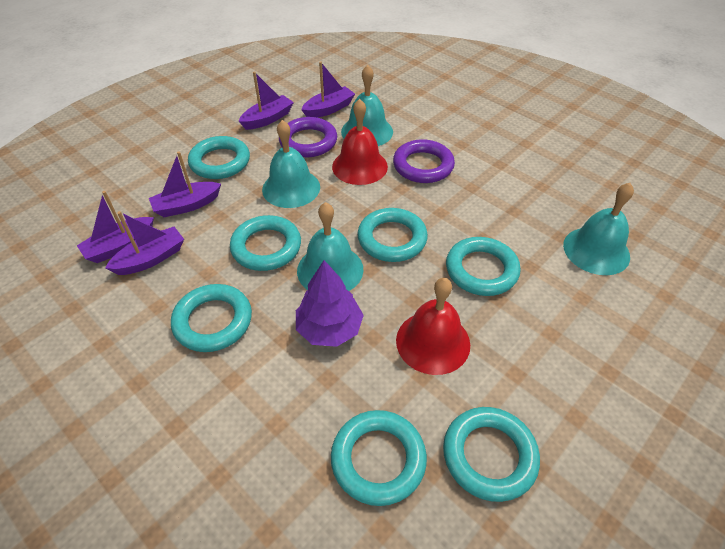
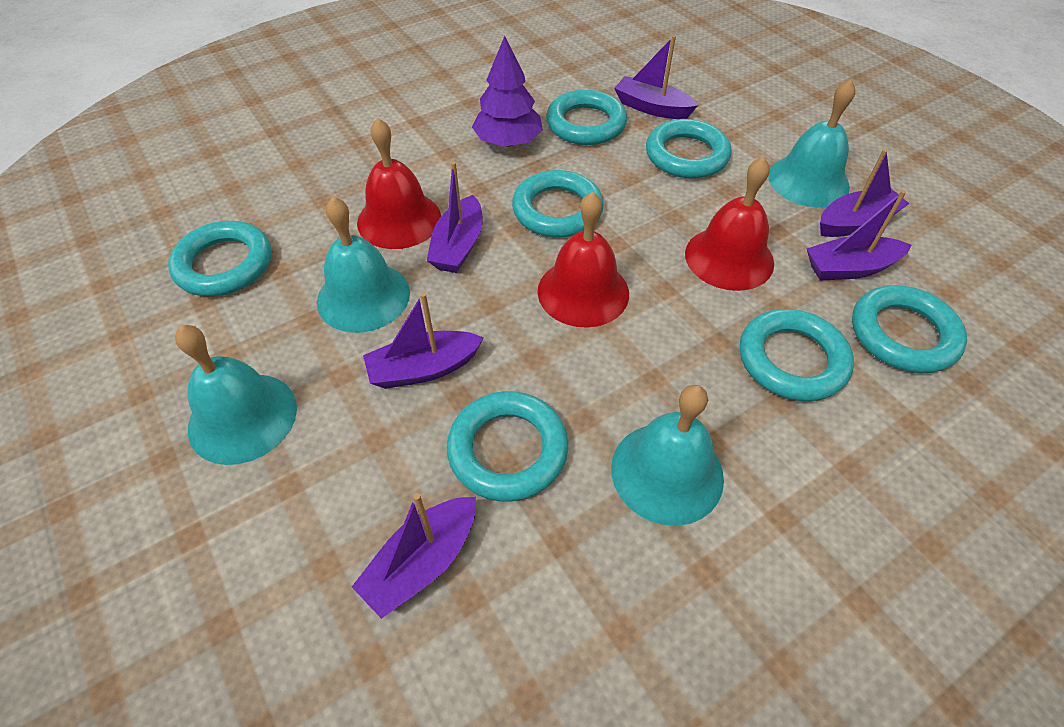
purple boat: [77,191,154,263] [105,211,184,275] [149,151,221,217] [239,71,294,130] [301,61,355,118] = 5 -> [352,493,476,619] [363,292,484,389] [426,162,483,273] [614,35,698,119] [806,190,912,281] [820,149,910,237] = 6
purple ring: [279,117,337,157] [393,139,455,183] = 2 -> none = 0
red bell: [332,99,388,185] [396,278,470,375] = 2 -> [357,118,441,249] [538,191,629,328] [685,156,774,291] = 3

